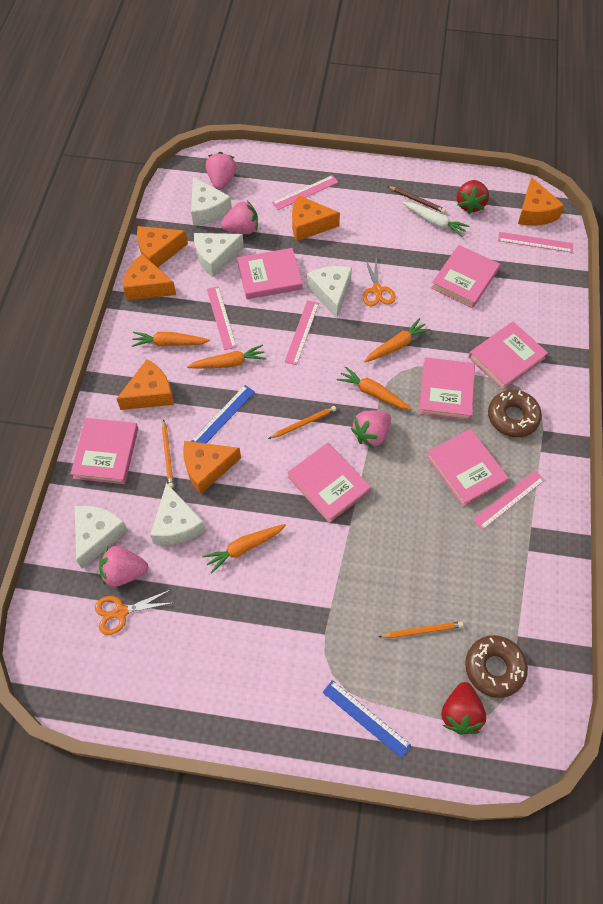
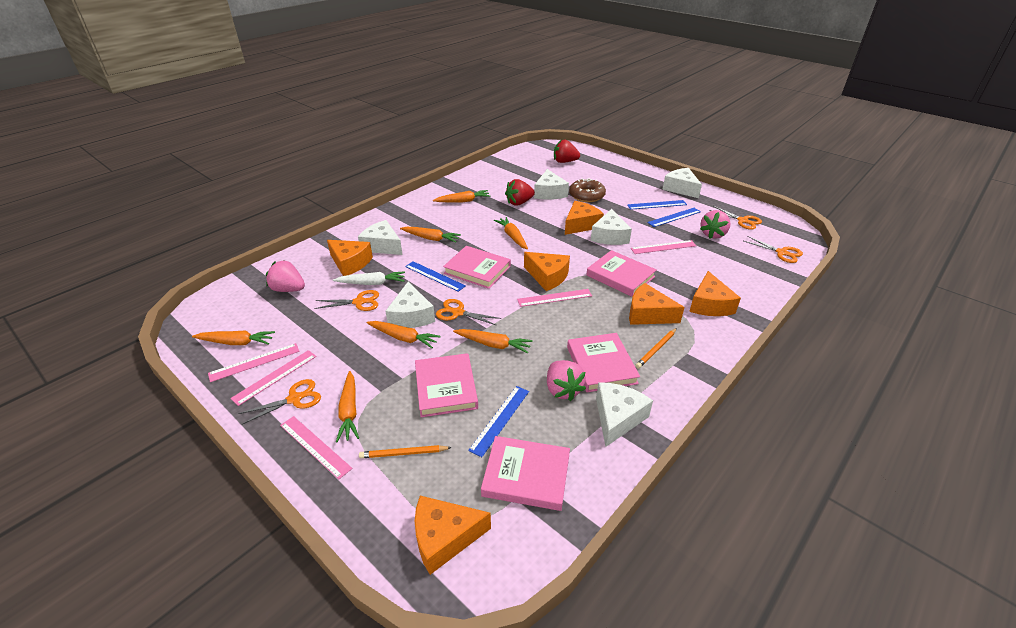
blue ruler: [191,385,255,443] [322,680,411,758] = 2 -> [405,261,466,292] [468,386,529,457] [627,200,687,210] [647,208,701,227] = 4
brown donut: [465,635,528,698] [488,390,542,437] = 2 -> [569,178,606,202] = 1
brown pencil: [388,186,446,213] = 1 -> none = 0
orange carrot: [132,332,210,347] [187,345,266,369] [202,524,286,573] [337,367,412,410] [364,318,431,362] = 5 -> [192,330,275,345] [336,371,359,442] [367,321,441,348] [400,227,461,243] [433,190,490,202] [453,329,533,354] [494,217,528,250] = 7
orange pencil: [162,419,174,488] [268,406,336,439] [379,621,463,638] = 3 -> [359,445,452,458] [635,328,677,368] = 2
orange scissors: [95,590,171,635] [363,258,396,306] = 2 -> [238,379,321,425] [314,290,379,311] [436,299,501,325] [709,206,762,230] [744,236,803,263] = 5
pink book: [70,418,138,484] [237,248,303,299] [287,443,371,523] [419,357,475,421] [426,429,509,507] [431,245,500,308] [468,322,548,390] = 7 -> [415,353,478,417] [443,246,511,289] [481,436,570,511] [567,333,640,392] [587,250,657,297] = 5
pink strawberry: [99,546,148,587] [206,152,237,190] [221,201,258,234] [351,410,391,448] = 4 -> [266,260,305,292] [547,360,586,401] [700,210,731,239] = 3
white cheese: [75,506,128,569] [150,483,206,545] [191,177,232,226] [194,233,244,277] [307,266,352,318] = 5 -> [358,220,403,255] [386,282,435,328] [534,169,569,200] [591,209,632,245] [596,382,653,447] [662,168,702,198] = 6

